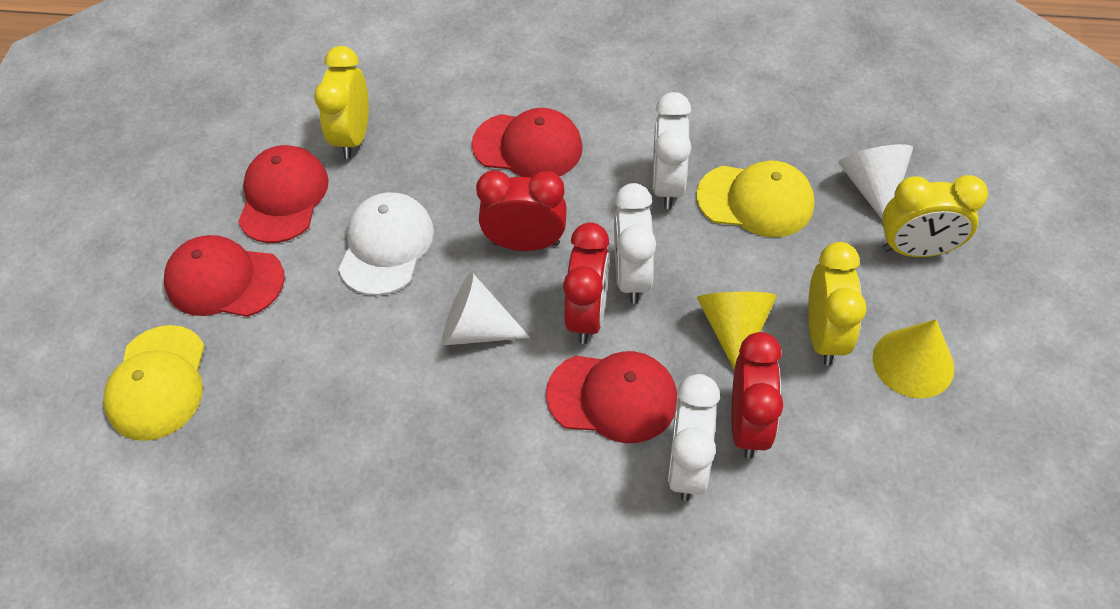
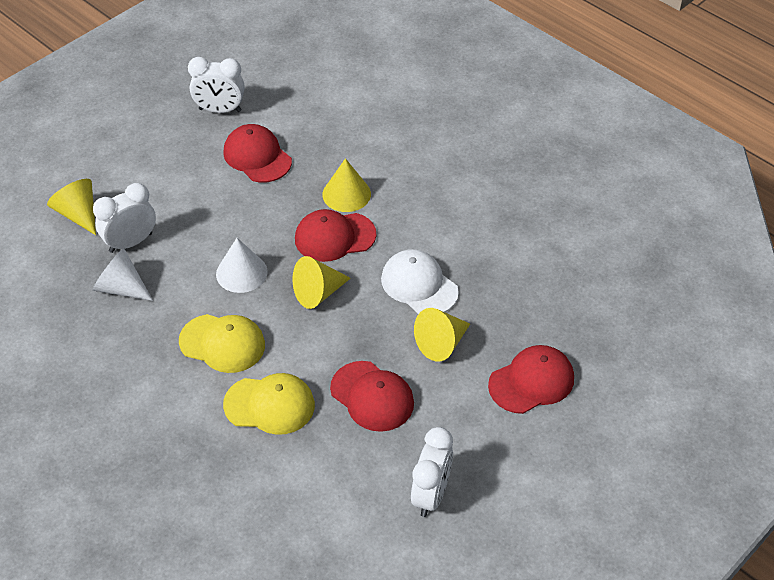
red clock: [476,170,567,251] [563,222,609,344] [732,332,783,458] = 3 -> none = 0
yellow clock: [314,46,369,159] [808,242,867,366] [882,175,988,257] = 3 -> none = 0
yellow cone: [697,292,777,370] [873,319,954,398] = 2 -> [47,179,96,235] [292,256,351,309] [322,158,371,212] [414,308,470,361] = 4

